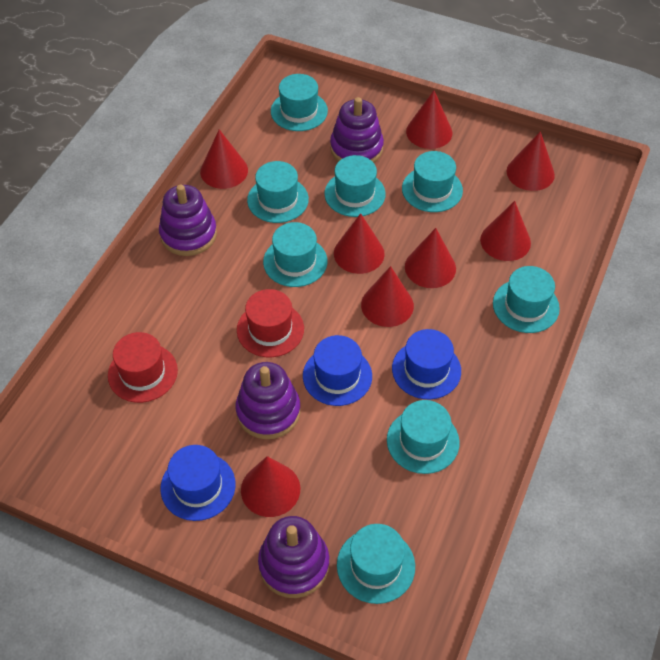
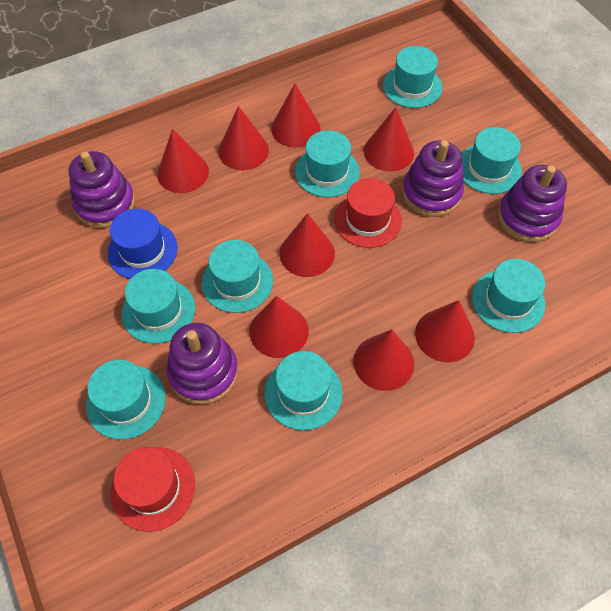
blue hat: [161,445,236,521] [303,335,372,406] [392,329,461,400] = 3 -> [108,208,178,279] = 1

